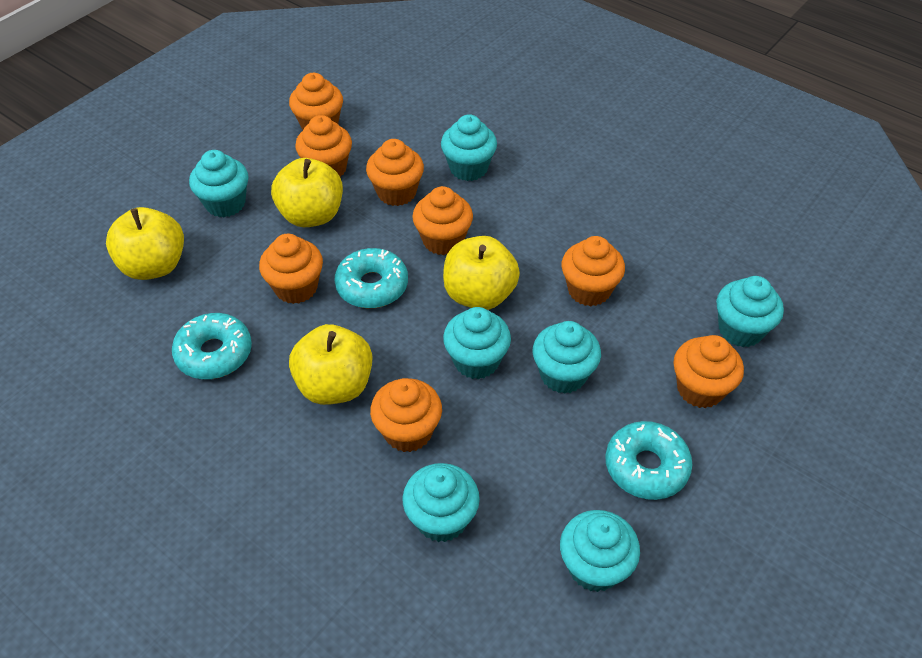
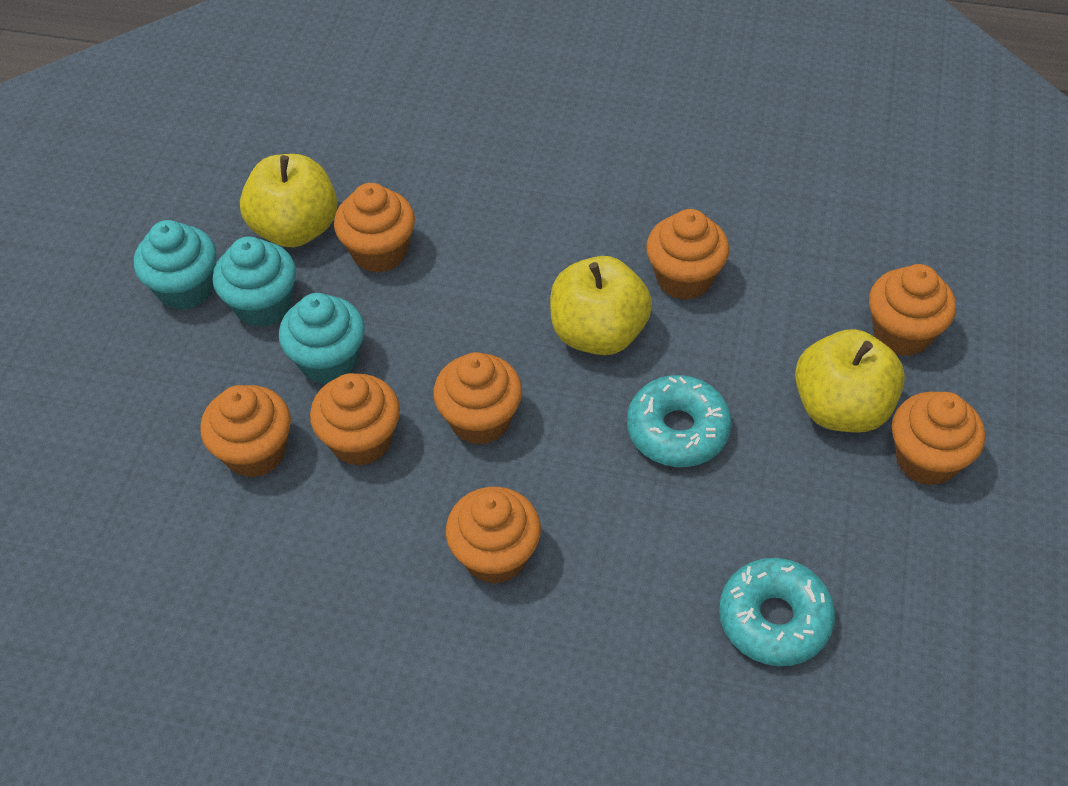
turquoise cupcake: [189,150,248,217] [402,463,480,542] [441,114,497,181] [443,307,511,379] [533,321,601,394] [560,510,640,592] [716,276,784,347] = 7 -> [134,220,217,310] [213,236,296,327] [279,293,365,384] = 3
turquoise donut: [172,313,252,379] [334,248,408,308] [605,421,692,500] = 3 -> [627,375,732,467] [719,558,835,666] = 2
yellow apple: [106,207,184,280] [271,158,343,227] [289,324,372,405] [443,236,520,310] = 4 -> [240,154,337,248] [550,256,652,355] [795,329,905,433] = 3

